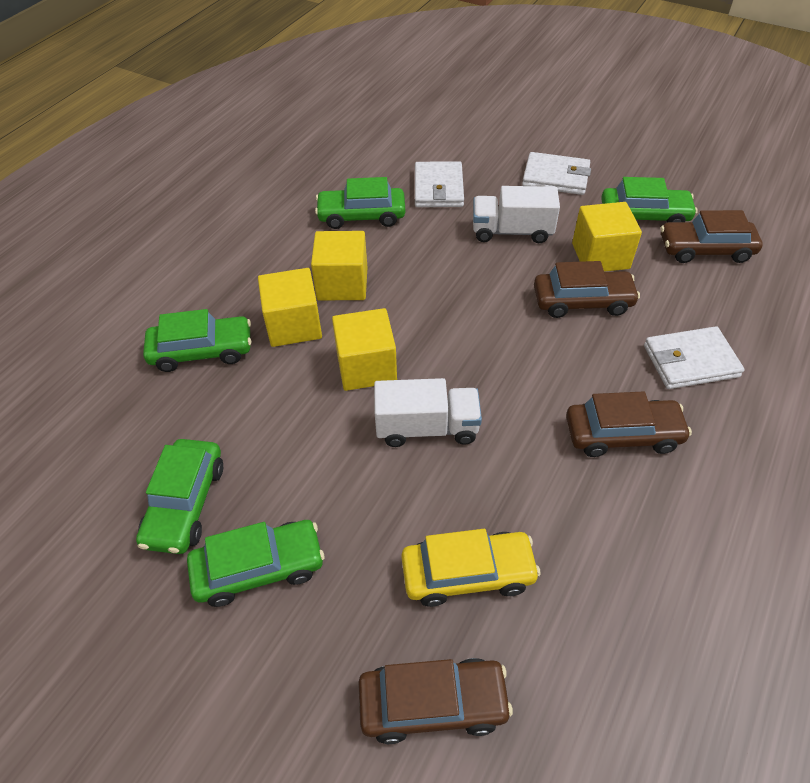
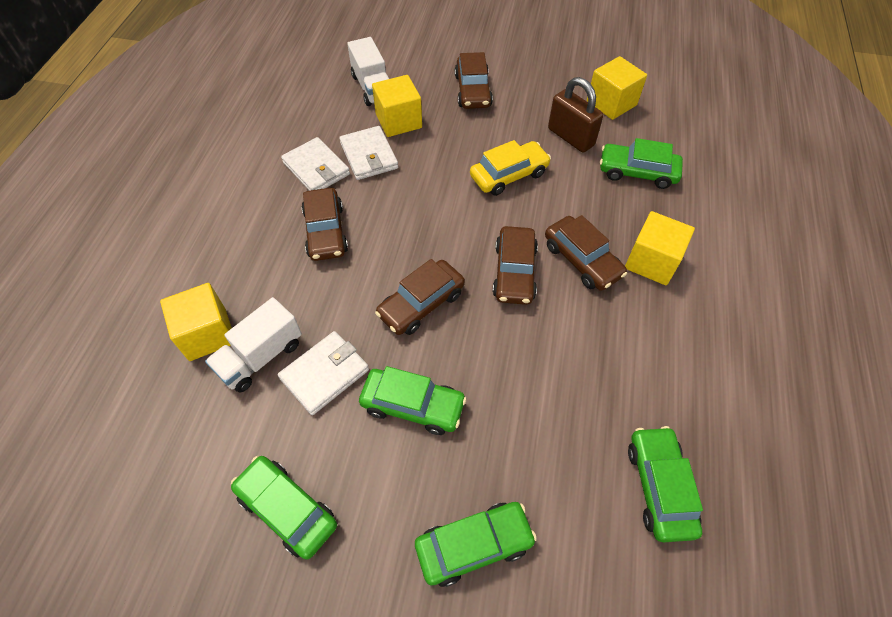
brown car: [358,658,513,744] [534,261,640,318] [566,391,692,457] [661,210,763,263] = 4 -> [301,188,348,261] [375,259,465,335] [455,52,493,109] [492,226,538,305] [545,215,627,291] = 5
brown padlock: none = 0 -> [548,77,603,152] = 1

